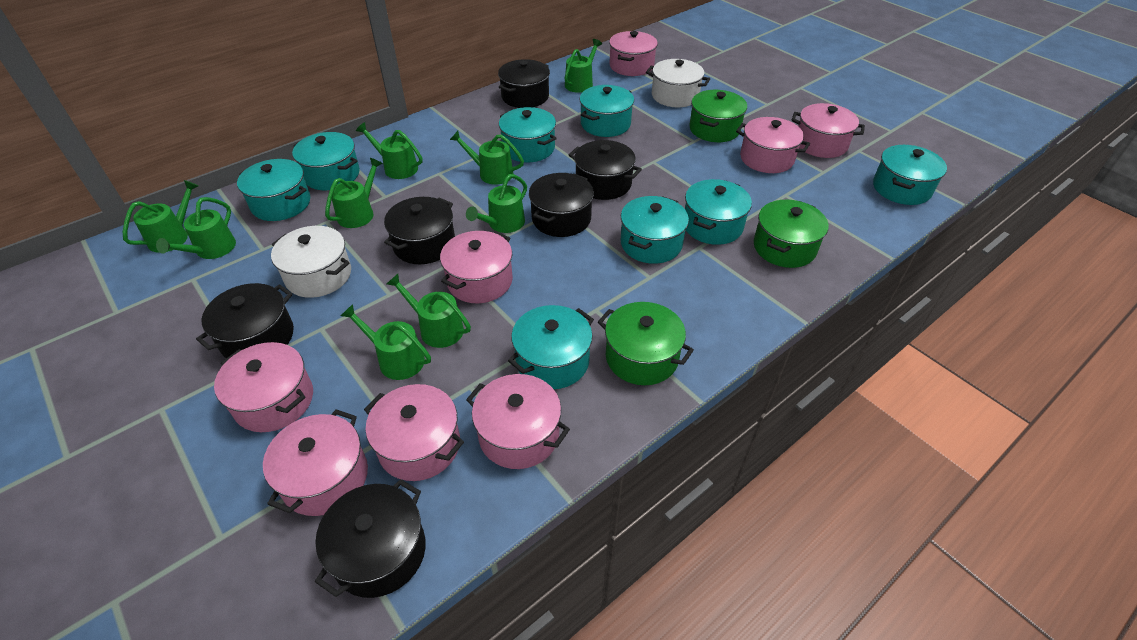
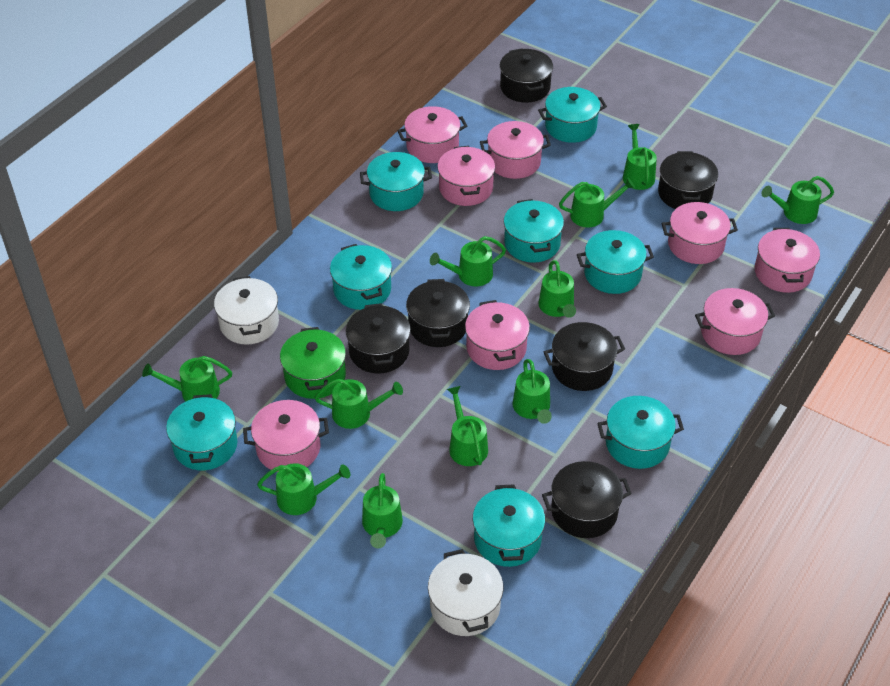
green pot: [598,302,694,385] [689,90,747,142] [754,200,829,268] = 3 -> [280,327,346,399] = 1
green watering can: [123,180,198,253] [156,197,236,259] [325,158,383,228] [341,304,431,380] [356,122,422,179] [387,274,471,348] [450,131,524,185] [466,174,527,233] [565,39,602,93] = 9 -> [142,356,232,401] [257,463,350,515] [314,379,403,429] [362,473,403,548] [430,236,506,286] [447,386,488,466] [512,359,552,424] [538,260,576,318] [559,178,635,228] [623,124,657,190] [762,176,834,224] = 11

